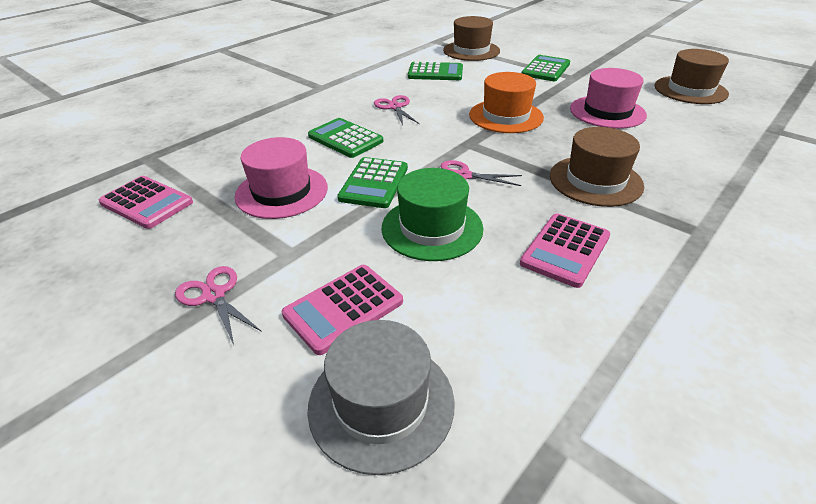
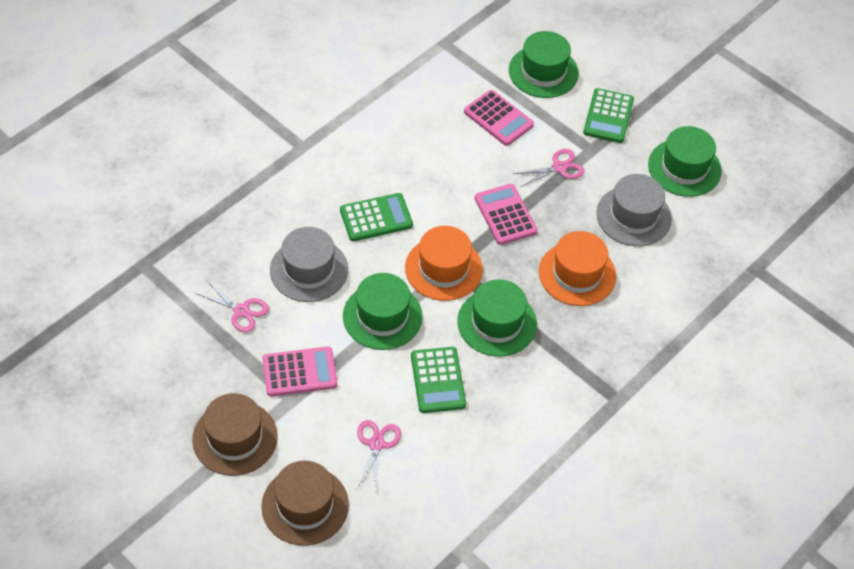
brown hat: [443,16,500,61] [550,127,644,207] [654,49,729,104] = 3 -> [192,393,278,476] [261,461,349,546] = 2
green calculator: [308,118,383,158] [337,157,408,208] [408,62,463,80] [522,55,570,81] = 4 -> [340,193,413,241] [411,347,466,413] [583,88,634,143] = 3
green hat: [382,168,484,261] = 1 -> [343,273,423,350] [457,279,537,357] [509,31,579,98] [648,126,722,197] = 4
grey hat: [307,320,455,475] = 1 -> [270,227,348,302] [596,174,672,246] = 2
orange hat: [469,72,544,133] = 1 -> [405,226,483,301] [539,231,616,306] = 2
pink hat: [234,137,328,219] [570,68,647,129] = 2 -> none = 0

